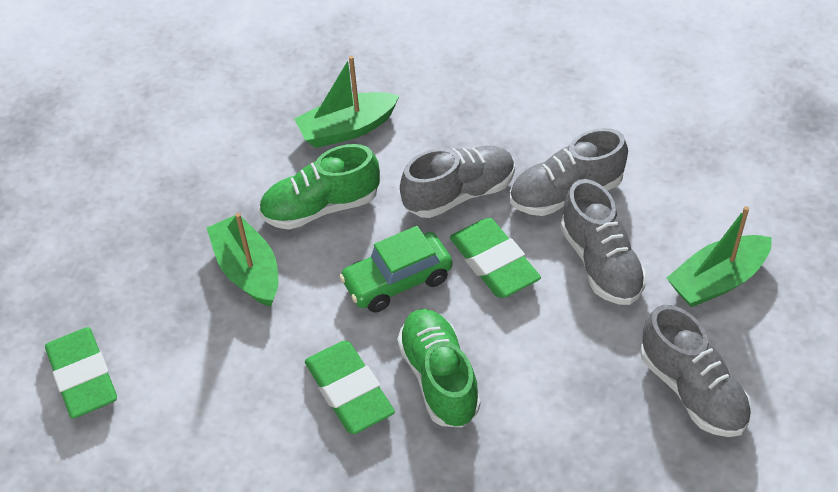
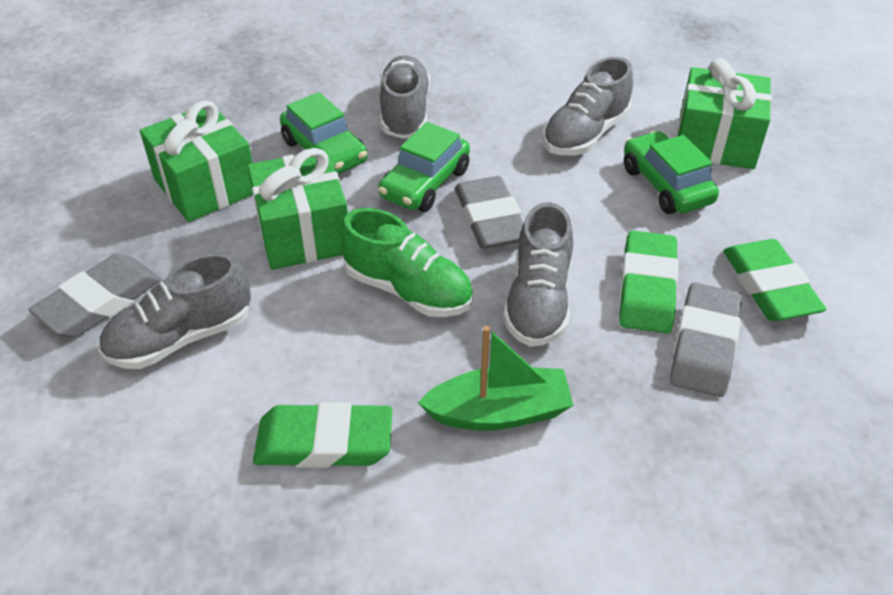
green boat: [207,213,278,307] [294,55,399,148] [667,206,772,307] = 3 -> [418,326,574,431] = 1
green car: [339,226,452,313] = 1 -> [280,92,368,174] [378,122,470,212] [624,131,719,214] = 3
green gift: none = 0 -> [140,100,253,222] [247,148,348,270] [676,58,772,169] = 3
green shoe: [259,144,380,230] [397,309,481,428] = 2 -> [340,208,473,317] = 1
grey eraser: none = 0 -> [29,253,162,338] [455,176,524,249] [670,282,742,397] = 3

